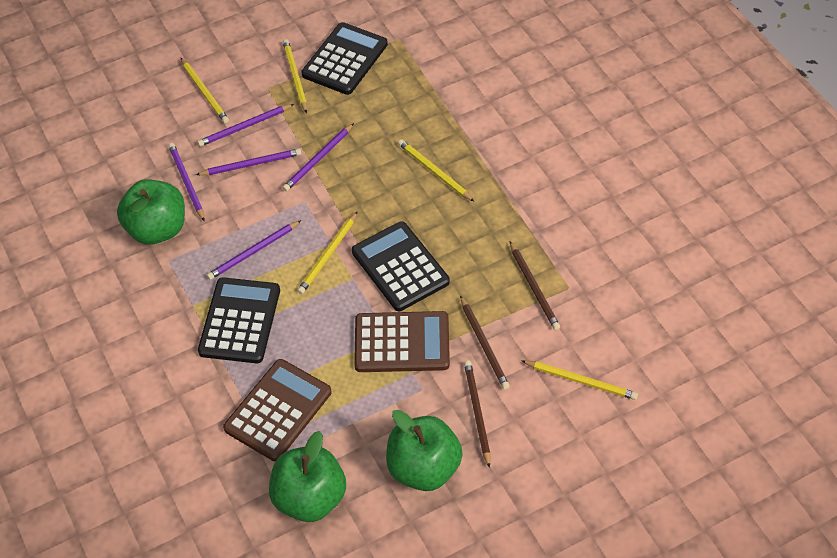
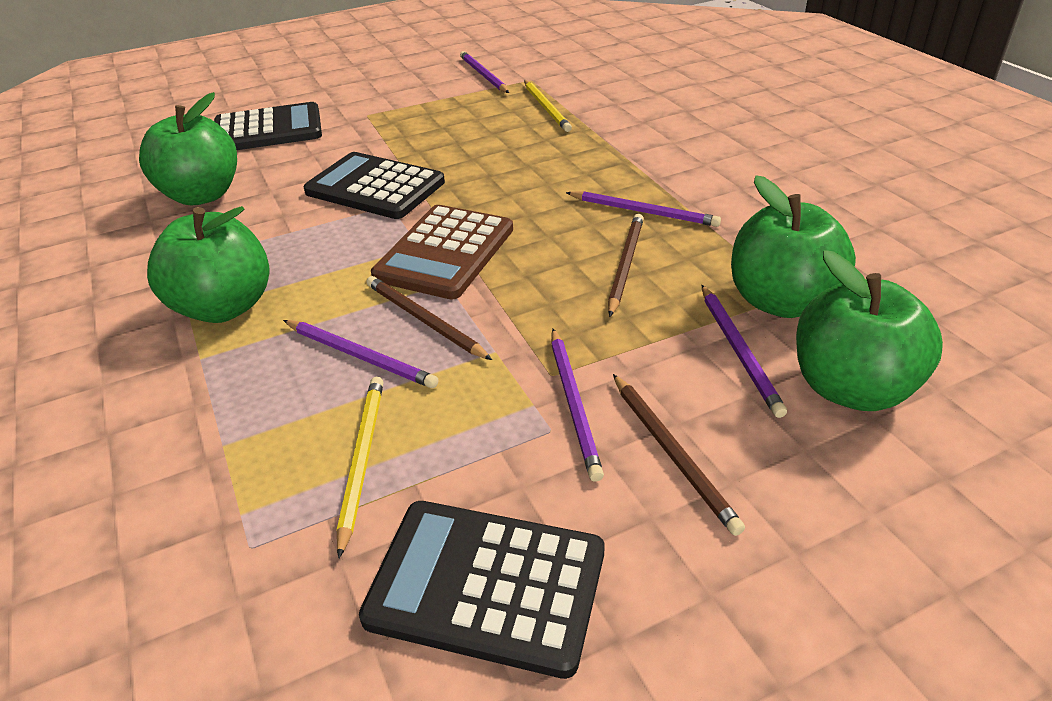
brown calculator: [223,359,332,461] [354,311,450,372] = 2 -> [371,205,513,300] = 1
green apple: [117,179,185,245] [269,431,346,522] [386,410,463,491] = 3 -> [139,92,237,205] [147,206,269,323] [731,175,856,318] [796,250,943,411] = 4
yellow pencil: [181,58,229,123] [283,39,307,113] [297,211,358,294] [398,139,474,201] [521,360,638,400] = 5 -> [337,377,383,559] [524,80,572,132] = 2

